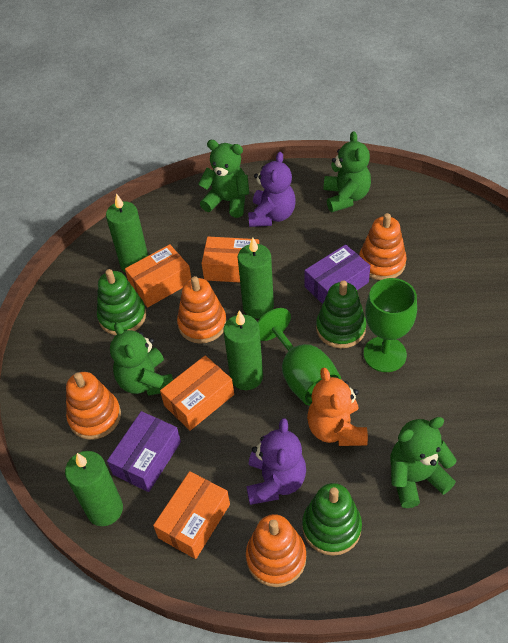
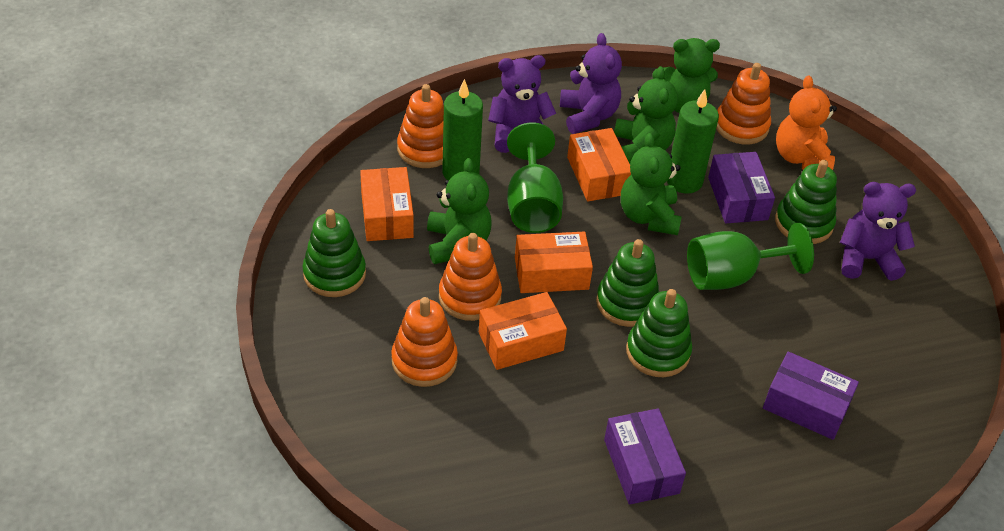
green candle: [65,451,123,526] [106,193,148,273] [223,310,263,390] [238,237,274,319] = 4 -> [442,79,483,180] [667,89,719,194] = 2
green stacking toy: [97,269,146,335] [302,483,362,556] [316,280,366,348] = 3 -> [303,209,366,297] [596,239,659,327] [626,289,692,377] [775,160,837,244] = 4
purple box: [107,411,181,492] [305,244,370,304] = 2 -> [604,408,686,505] [708,152,775,223] [763,352,859,440] = 3
purple teddy bear: [246,418,306,505] [248,152,296,227] = 2 -> [488,55,556,153] [560,33,622,134] [840,182,916,281] = 3

